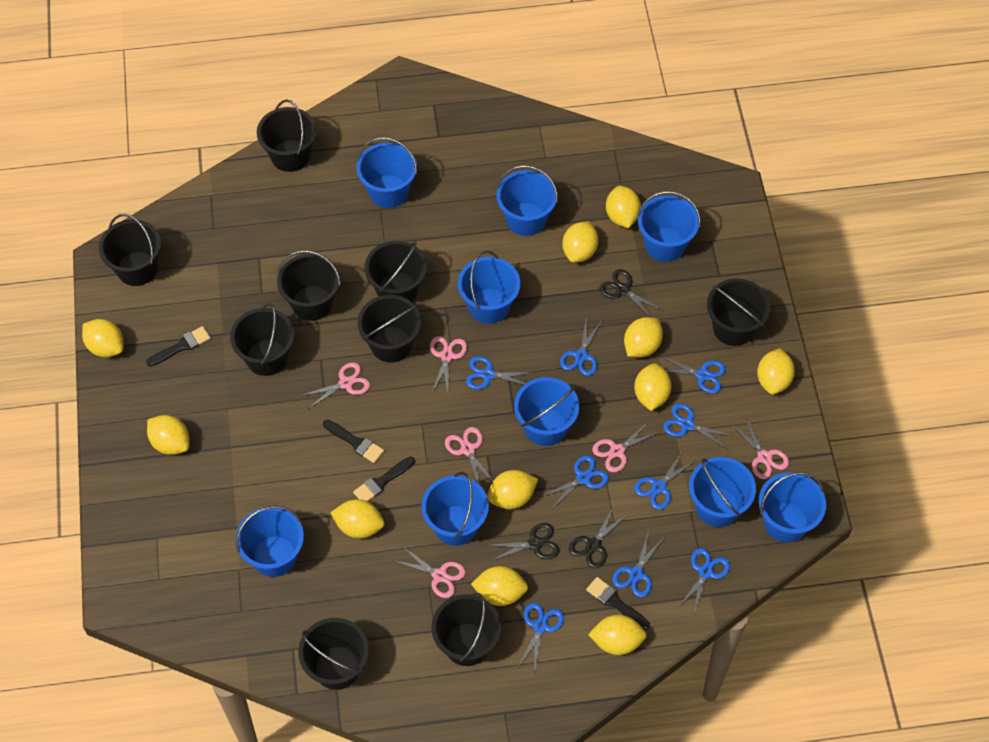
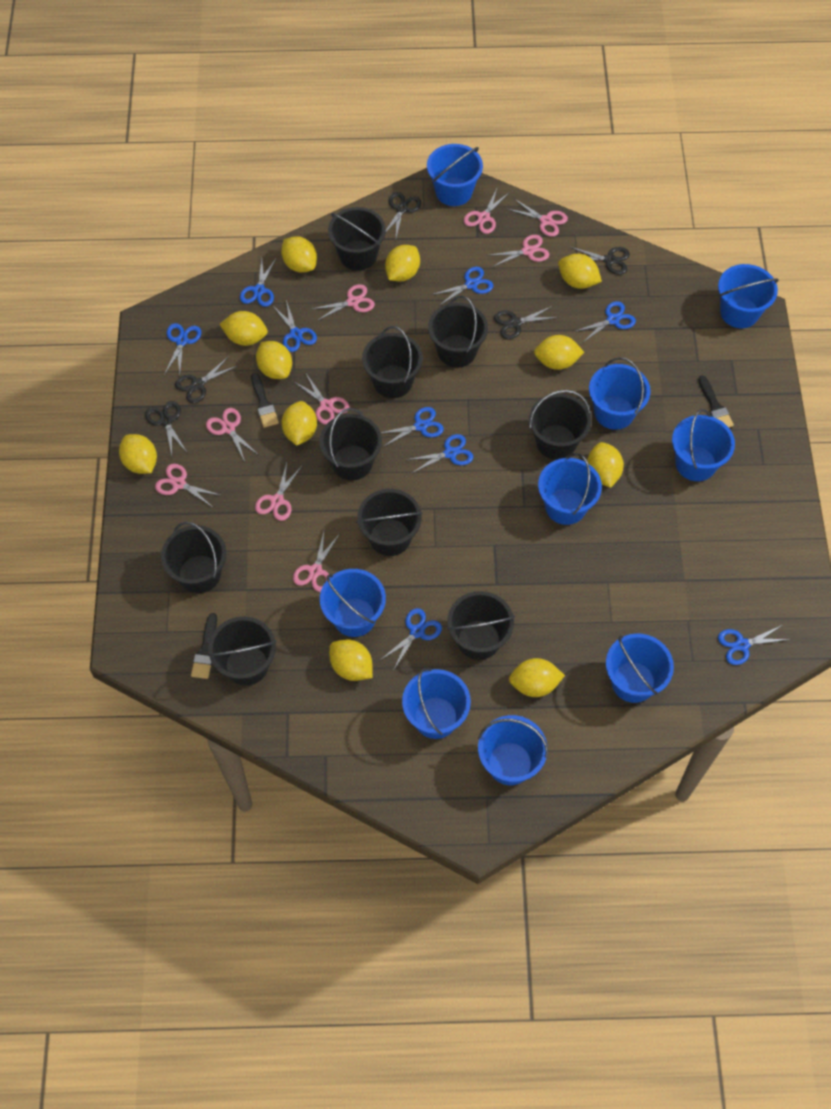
black brush: [146,326,211,367] [323,419,384,463] [353,456,415,502] [586,577,650,630] = 4 -> [191,613,217,679] [251,373,279,428] [698,375,734,427] = 3
black scissors: [487,523,560,561] [569,506,629,568] [599,269,663,317] = 3 -> [145,401,187,455] [175,356,237,403] [386,192,421,238] [494,306,558,339] [571,247,630,275] = 5
pink scissors: [300,362,370,409] [395,546,466,598] [430,336,467,393] [445,427,493,484] [592,420,660,472] [731,416,789,479] = 6 -> [155,464,222,507] [206,408,257,462] [255,463,302,521] [293,372,349,425] [293,532,339,592] [312,284,375,321] [463,189,510,234] [487,235,549,267] [508,199,568,237] = 9

